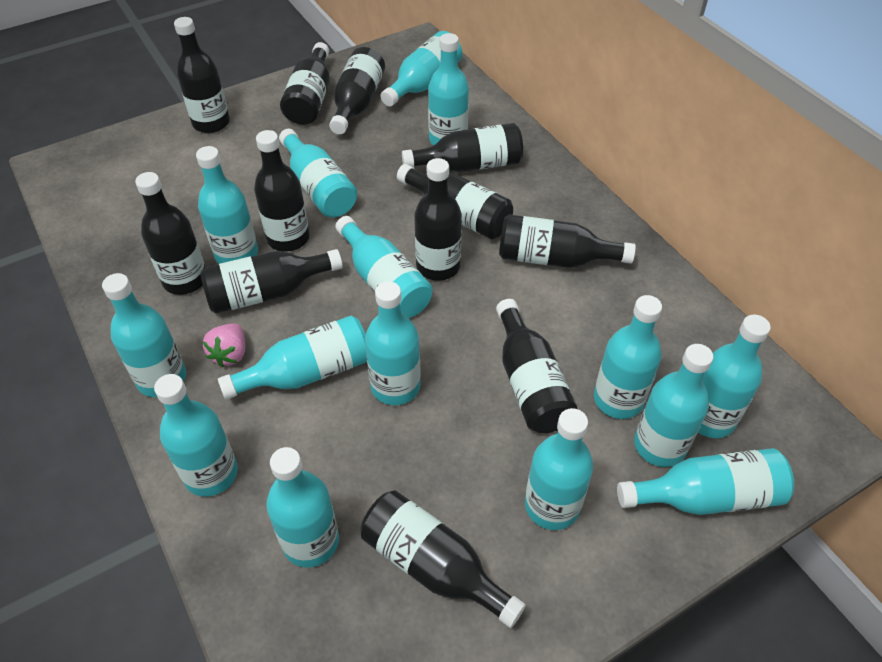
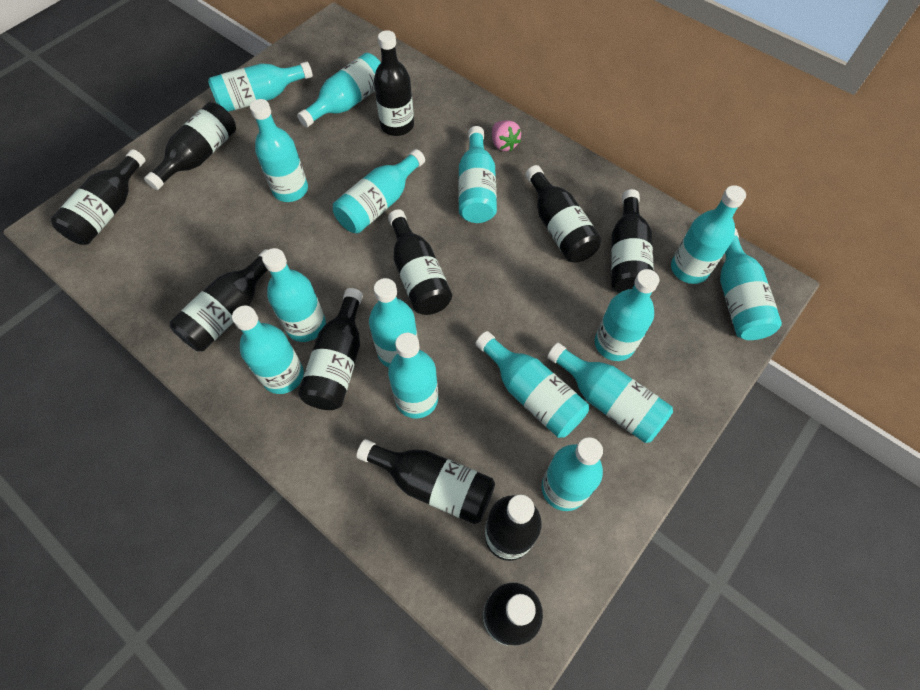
black bottle: [135,172,205,295] [174,17,230,133] [200,249,343,314] [254,130,310,252] [280,42,330,125] [329,47,385,134] [360,490,526,628] [397,164,513,239] [402,123,523,172] [414,158,462,281] [496,299,577,433] [499,215,636,268] = 12 -> [51,149,145,245] [144,102,236,190] [170,249,268,351] [298,288,363,410] [357,439,495,524] [374,30,414,136] [388,209,452,315] [483,583,543,646] [485,495,542,561] [526,165,601,262] [611,189,654,293] = 11

